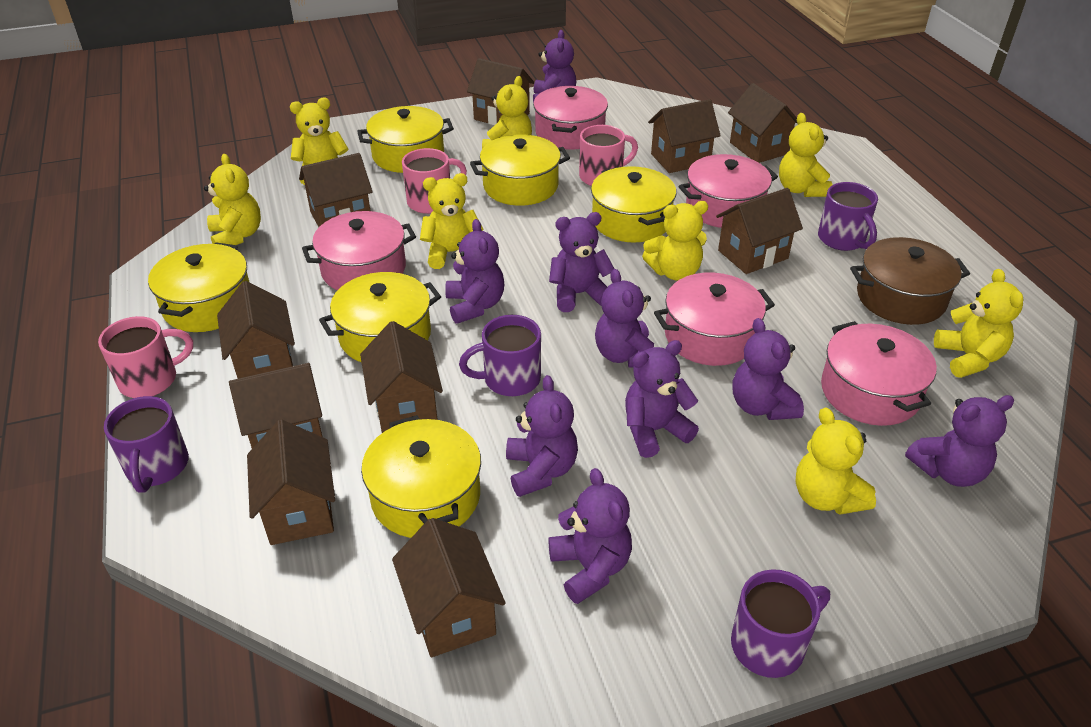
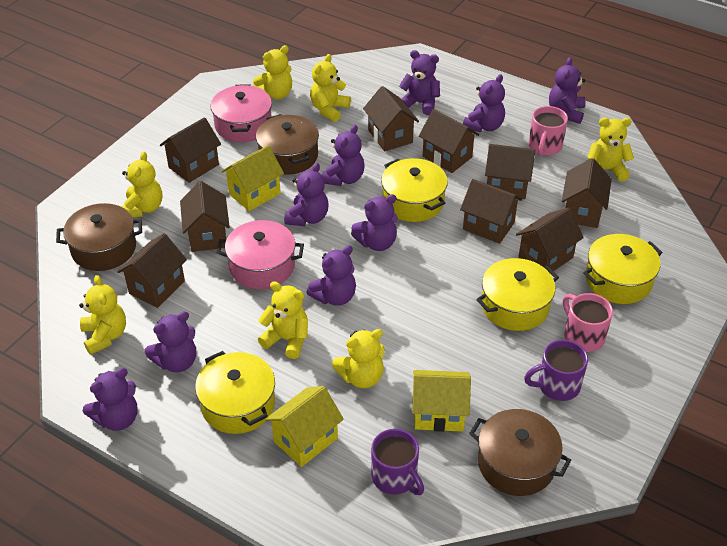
brown house: [217,281,295,379] [229,363,323,448] [247,420,335,545] [299,153,373,227] [360,321,443,433] [392,518,506,657] [467,58,534,125] [648,99,721,173] [716,188,803,274] [728,83,797,163] = 10 -> [118,233,187,308] [160,117,221,183] [180,181,230,252] [363,86,419,151] [419,109,479,173] [460,179,522,244] [485,144,535,199] [516,208,584,271] [562,158,612,228] = 9
brown pot: [850,237,970,325] = 1 -> [56,203,142,271] [256,114,319,175] [469,409,571,496] = 3
pink mug: [98,316,193,398] [402,148,467,214] [579,125,638,186] = 3 -> [529,106,568,156] [563,293,613,352] = 2
pink pot: [302,211,416,290] [533,86,608,150] [654,273,775,366] [678,154,778,228] [821,321,937,426] = 5 -> [211,84,272,142] [216,220,304,289] = 2
purple mug: [104,396,189,493] [459,315,541,396] [731,569,830,678] [818,182,878,251] = 4 -> [371,429,424,495] [524,340,588,401] = 2
yellow house: none = 0 -> [221,145,284,211] [265,386,344,467] [412,370,471,432] = 3
yellow pot: [148,242,250,332] [319,272,441,362] [357,106,454,173] [361,415,481,538] [470,135,570,206] [591,166,676,243] = 6 -> [195,351,275,434] [381,158,448,222] [476,258,559,331] [583,234,663,304] = 4
yellow teddy bear: [204,154,261,245] [290,98,348,185] [420,173,484,269] [482,76,532,148] [642,201,708,281] [779,113,832,197] [795,407,876,515] [934,269,1024,378] = 8 -> [79,275,126,355] [121,151,162,217] [253,45,292,99] [258,281,308,359] [310,54,351,122] [332,329,385,388] [587,117,634,182] = 7

